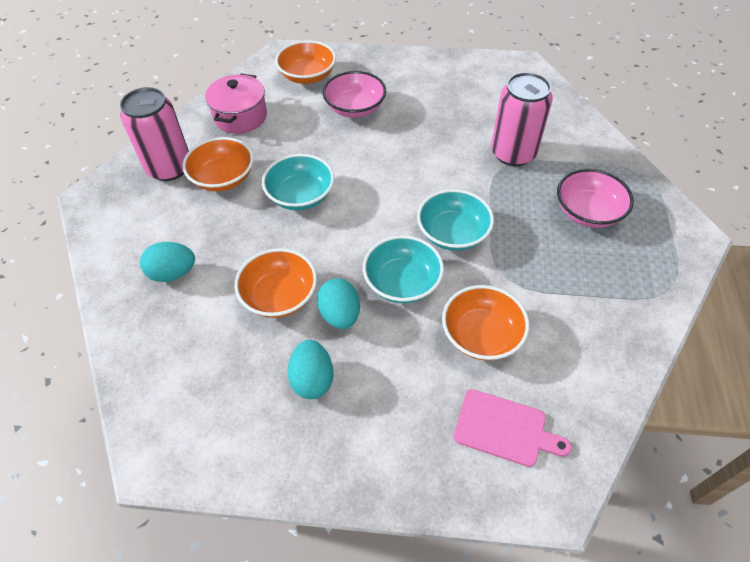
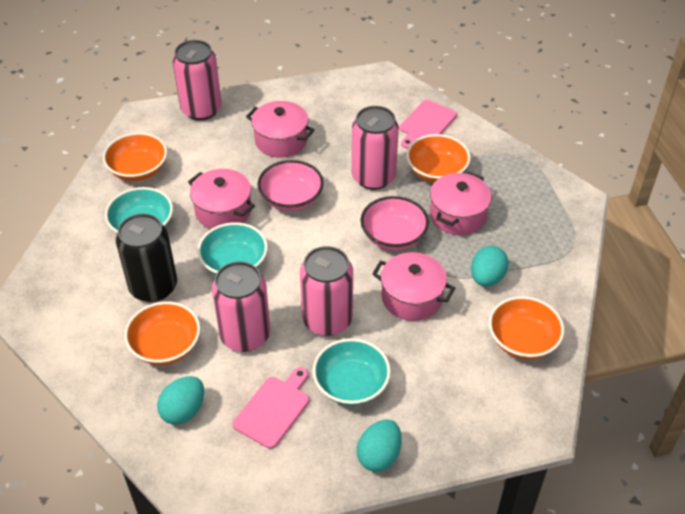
black can: none = 0 -> [116,213,177,302] = 1
pink can: [120,87,189,181] [491,72,553,166] = 2 -> [173,40,222,120] [212,261,270,352] [300,246,353,336] [352,106,399,190] = 4
pink cutting board: [453,389,572,467] = 1 -> [233,367,309,449] [400,100,457,149] = 2
pink pot: [205,74,267,134] = 1 -> [188,169,255,229] [246,101,315,158] [372,252,455,321] [430,172,492,235] = 4

